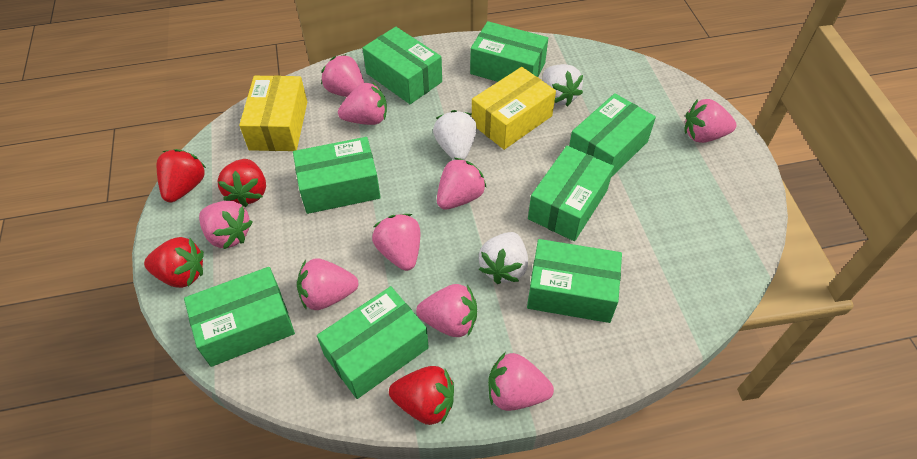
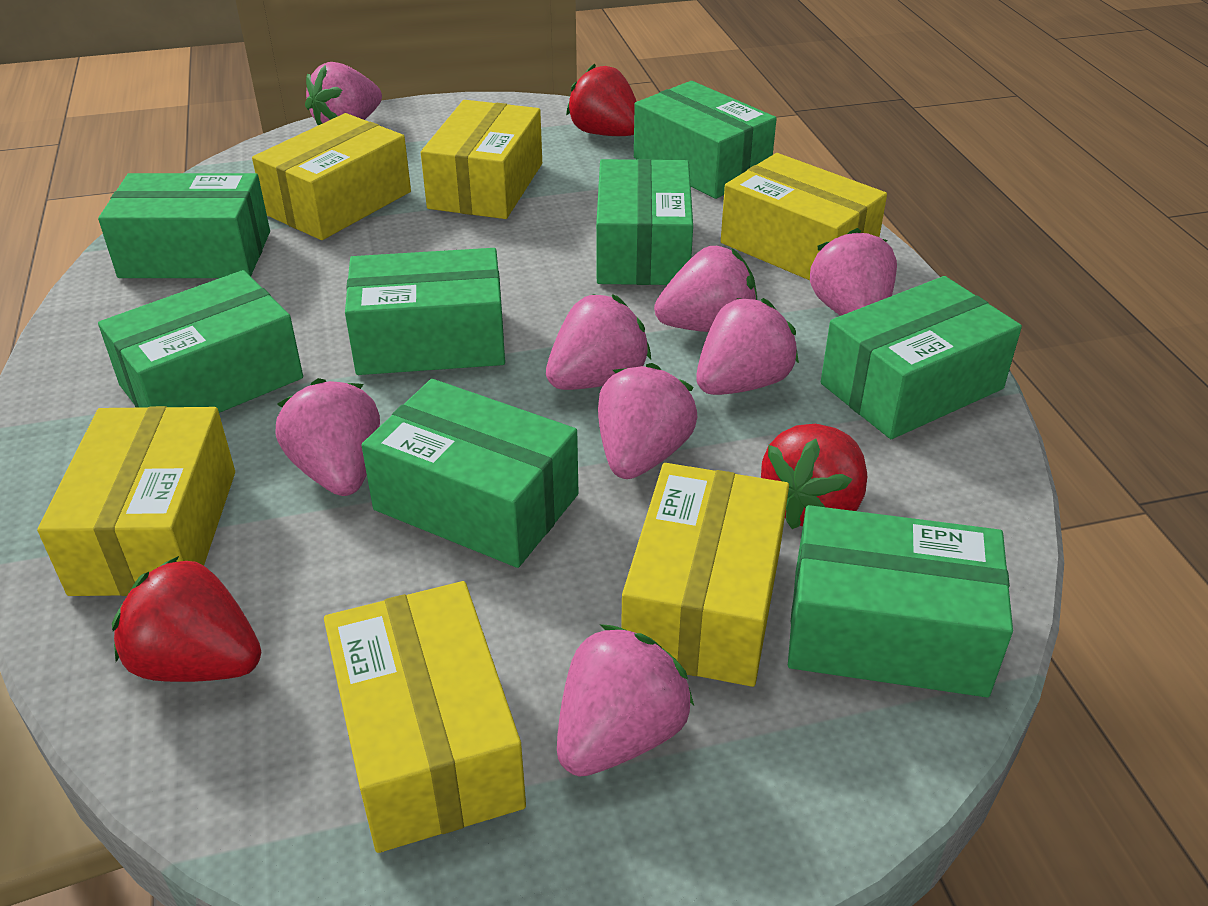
pink strawberry: [199,201,253,249] [297,258,359,310] [321,54,364,97] [338,82,387,125] [372,214,420,271] [416,284,477,337] [437,158,487,210] [488,352,554,411] [684,99,736,143] = 9 -> [275,378,380,496] [305,62,382,125] [546,294,651,390] [557,624,694,777] [598,363,697,479] [654,246,757,332] [696,298,799,395] [810,228,897,316] = 8
red strawberry: [144,237,204,288] [157,149,206,202] [218,159,266,207] [389,366,454,425] = 4 -> [112,556,261,682] [566,64,637,136] [761,424,867,529] = 3
white strawberry: [433,110,477,160] [479,232,528,284] [542,64,583,107] = 3 -> none = 0
yellow box: [239,75,307,151] [472,67,556,150] = 2 -> [37,406,235,596] [252,113,411,240] [324,581,526,853] [421,100,542,219] [621,463,789,687] [721,153,887,280] = 6

